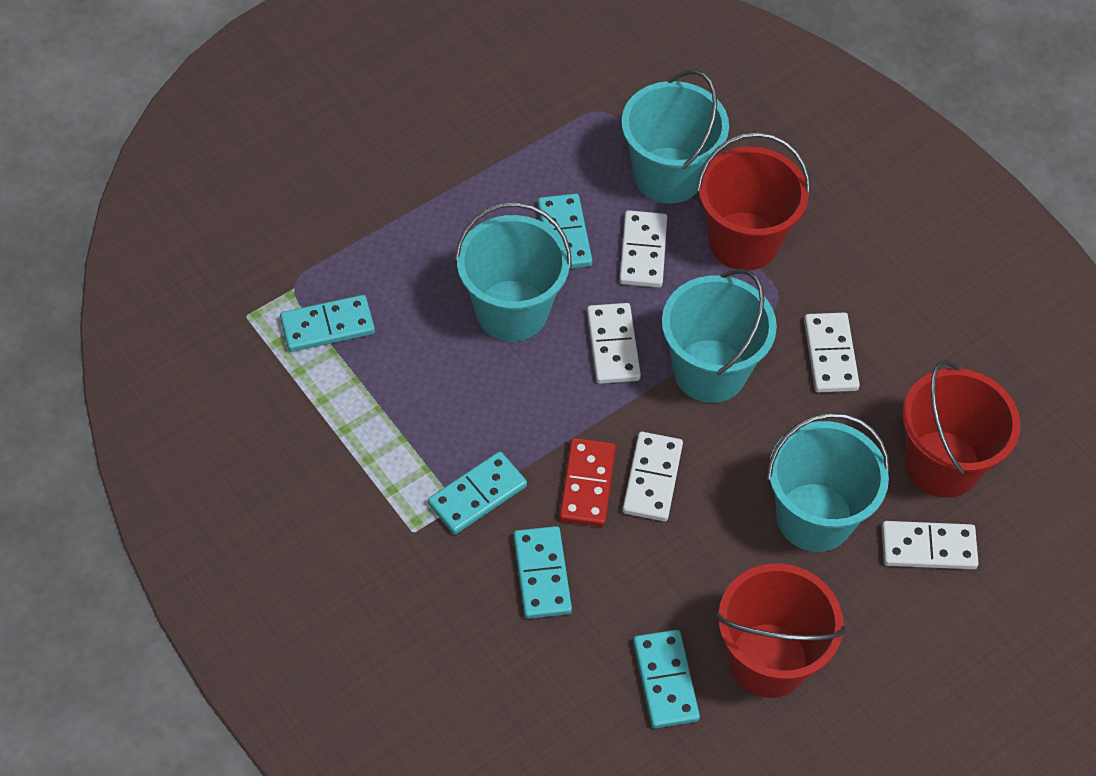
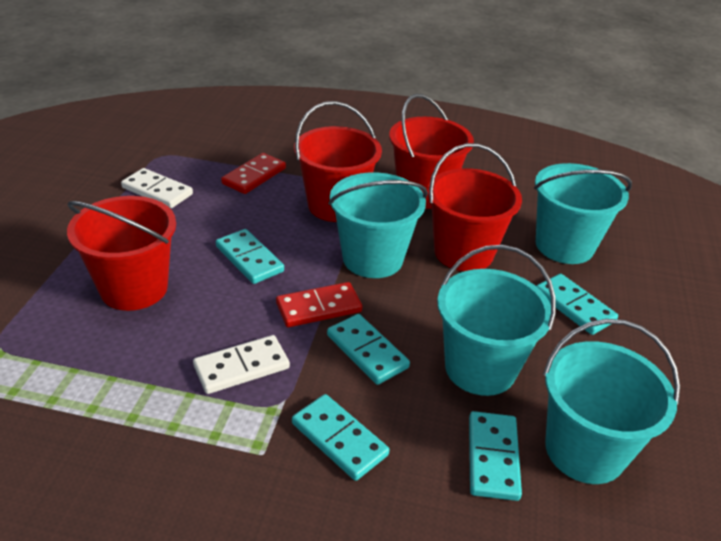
red bucket: [696,132,810,270] [716,564,846,698] [902,360,1021,498] = 3 -> [67,196,176,311] [294,101,382,222] [389,94,474,209] [427,143,522,271] = 4
red domino: [559,438,616,527] = 1 -> [221,153,286,194] [276,282,362,327] = 2
white domino: [587,303,641,384] [619,210,667,288] [622,432,683,521] [804,313,860,392] [882,521,979,569] = 5 -> [121,168,193,208] [193,335,290,394] = 2

